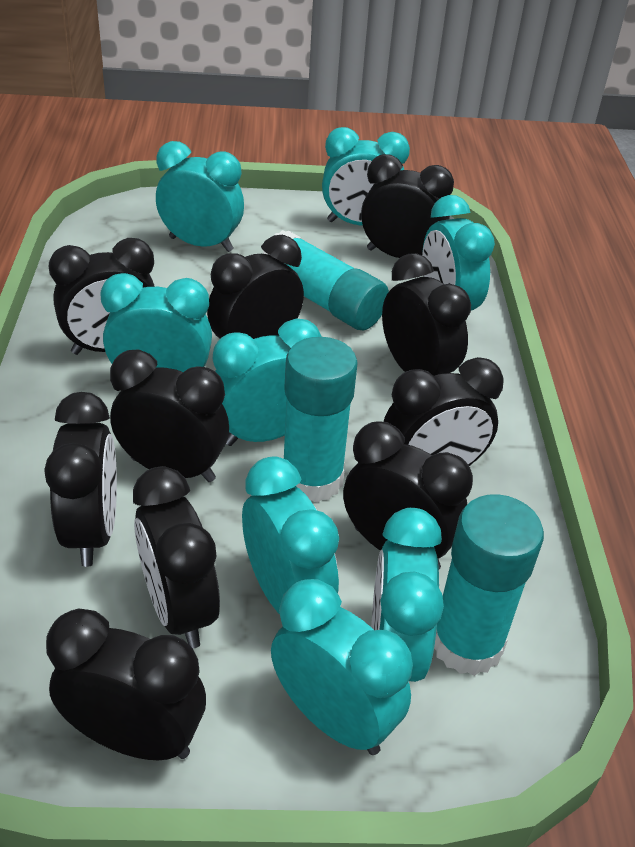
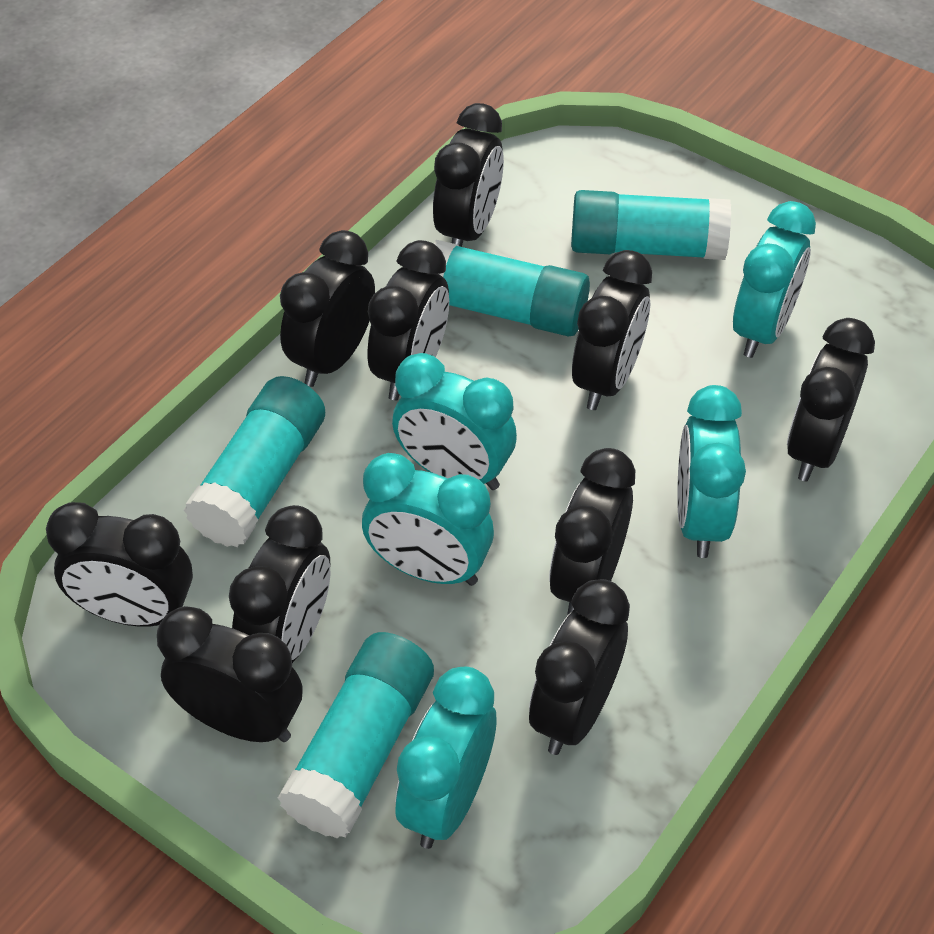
turquoise clock: [100,273,212,372] [156,141,244,252] [213,319,322,446] [242,456,339,614] [271,579,413,755] [322,127,410,225] [371,508,444,682] [422,195,495,310] = 8 -> [362,453,494,586] [392,353,517,490] [395,667,496,849] [677,385,746,558] [733,201,816,358] = 5
turquoise glue stick: [262,230,389,330] [283,337,358,503] [434,494,544,676] = 3 -> [184,376,325,547] [278,632,434,839] [433,240,590,336] [571,190,731,260] = 4

